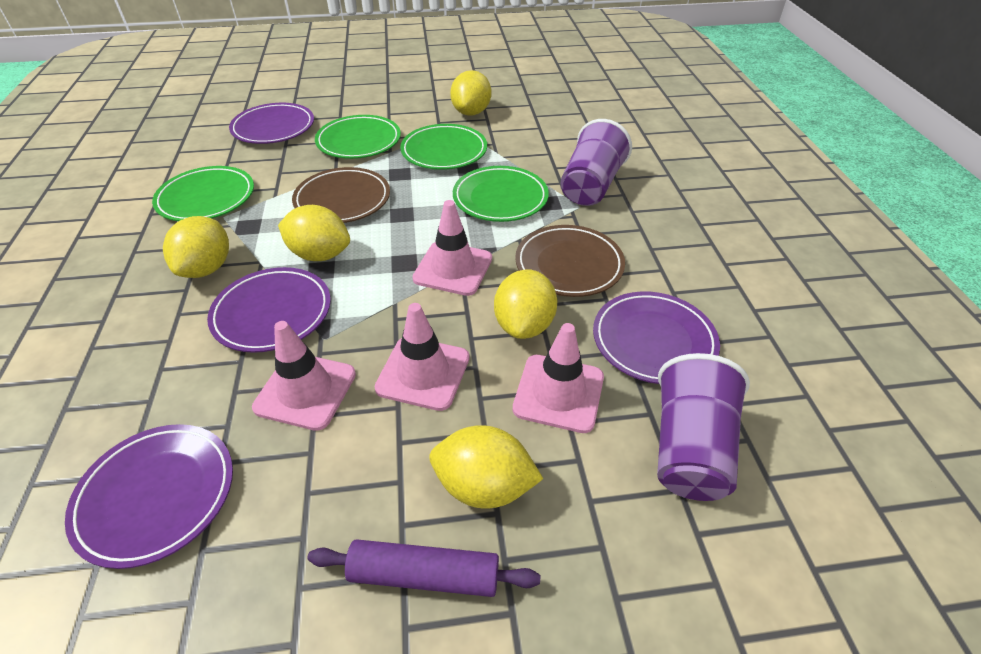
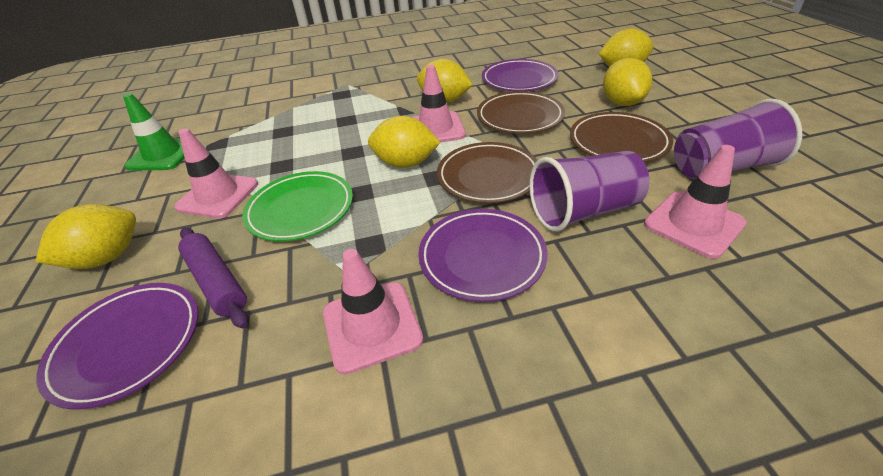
brown plate: [292,167,390,223] [515,225,625,297] = 2 -> [437,142,538,203] [477,91,565,134] [570,112,673,163] = 3
green plate: [152,166,254,221] [315,115,401,159] [400,124,487,170] [453,166,549,222] = 4 -> [242,171,353,241] = 1
green traffic cone: none = 0 -> [123,93,185,170] = 1
purple plate: [65,424,233,569] [207,267,331,353] [229,103,314,144] [593,291,720,384] = 4 -> [36,283,199,410] [418,209,548,302] [482,59,558,91] = 3

